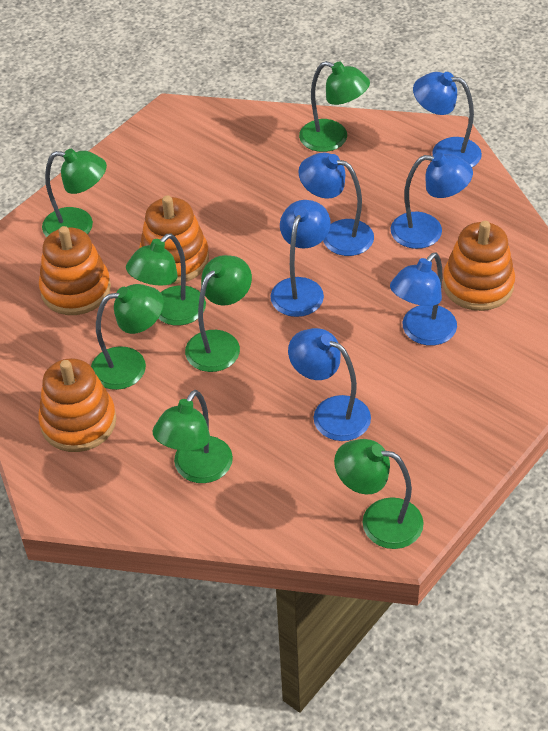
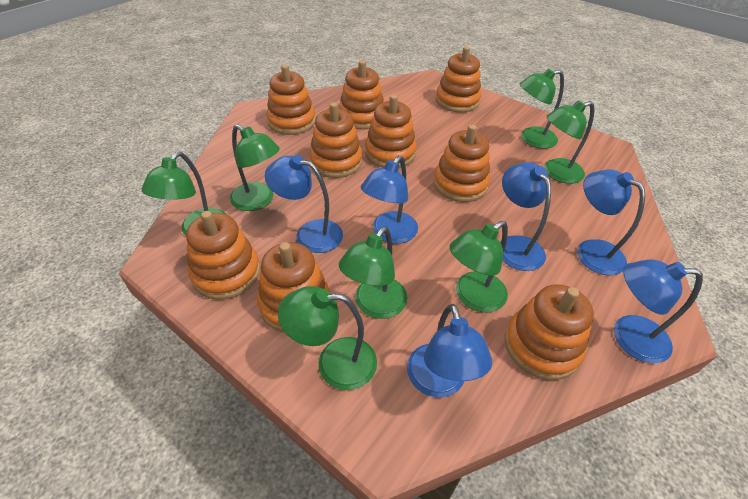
orange stacking toy: [38,358,116,452] [39,226,111,315] [139,195,209,284] [443,221,515,311] = 4 -> [186,211,260,300] [257,242,330,333] [266,64,316,135] [309,102,362,178] [339,60,384,129] [365,95,417,168] [433,125,490,202] [436,46,481,113] [504,284,594,380] = 9

